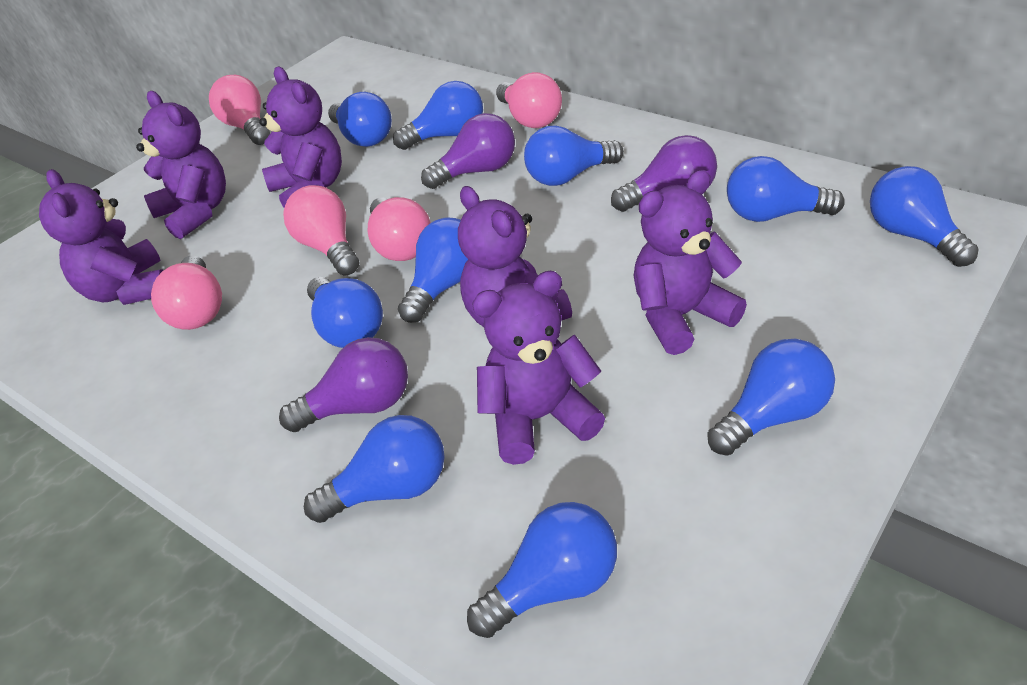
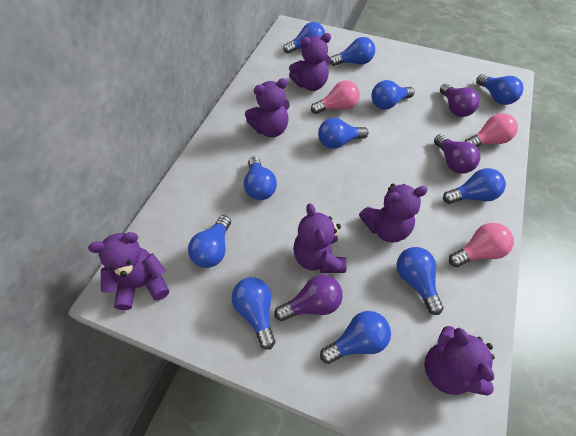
blue light bulb: [304,415,445,523] [307,277,383,348] [328,92,392,147] [393,81,483,150] [398,218,468,323] [467,502,617,638] [524,125,624,186] [707,339,835,456] [727,156,845,222] [870,166,978,267] = 10 -> [188,215,231,268] [232,277,275,350] [244,156,277,200] [283,22,325,54] [318,118,369,149] [320,311,391,364] [330,37,375,66] [372,80,415,110] [396,247,444,315] [443,168,506,204] [476,74,523,105] = 11
pink light bulb: [151,256,222,330] [209,75,270,145] [283,185,359,275] [368,197,431,261] [496,72,562,128] = 5 -> [311,80,360,114] [449,223,514,267] [464,113,518,147] = 3

